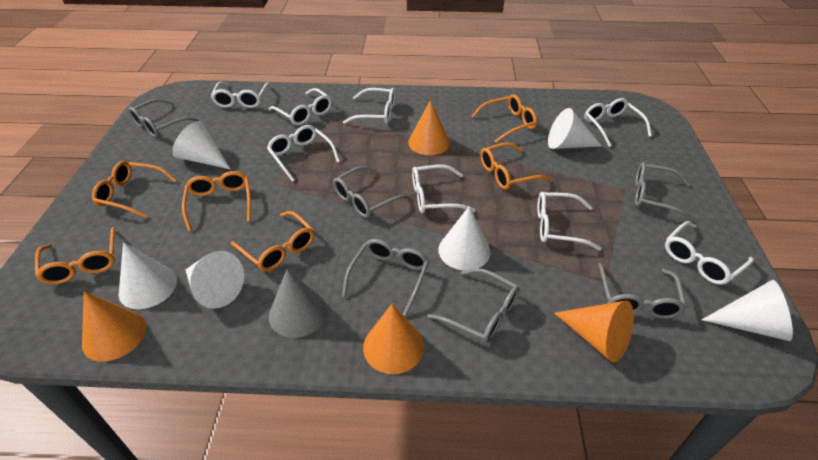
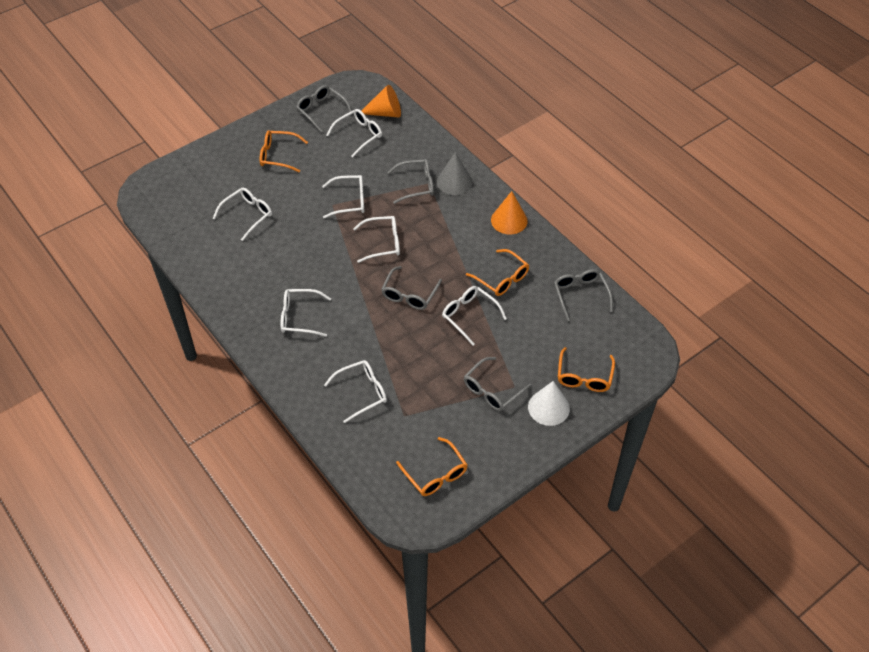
grey glasses: [128,99,199,138] [333,166,411,218] [342,239,429,316] [427,268,520,343] [598,263,687,319] [635,162,694,222] = 6 -> [296,85,352,132] [381,266,442,310] [387,159,434,204] [464,357,532,411] [554,269,613,321] = 5
orange cone: [82,292,146,362] [363,304,424,374] [408,100,450,155] [554,301,634,363] = 4 -> [361,85,401,117] [491,191,528,234] = 2
orange glasses: [35,227,115,284] [92,161,177,218] [182,171,251,231] [231,211,315,271] [471,94,537,143] [480,142,551,190] = 6 -> [260,130,308,172] [396,437,468,496] [466,249,529,296] [558,347,615,392] = 4
white cone: [119,242,177,309] [172,121,230,169] [186,251,244,309] [438,206,491,271] [548,108,602,149] [701,280,793,341] = 6 -> [528,381,570,426] = 1
white glasses: [211,82,270,108] [267,125,340,182] [269,88,332,125] [343,88,395,124] [412,165,475,213] [537,192,602,251] [584,98,652,147] [665,221,754,285] = 8 -> [213,188,272,241] [280,289,331,337] [322,175,364,218] [324,360,387,423] [326,109,382,158] [353,216,400,263] [442,286,507,345] = 7

